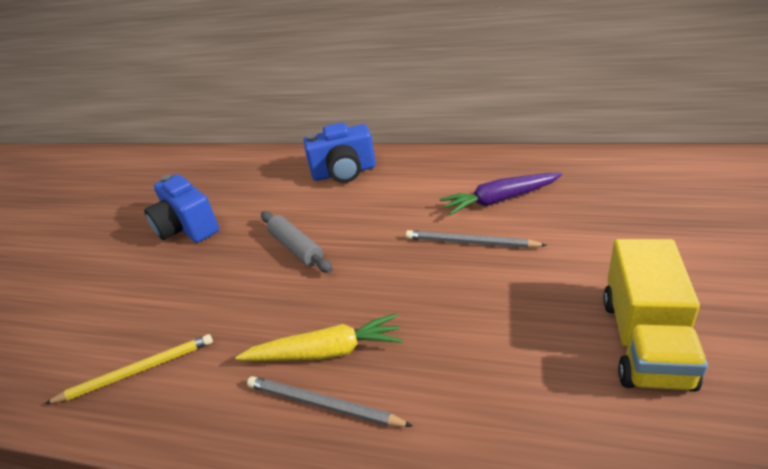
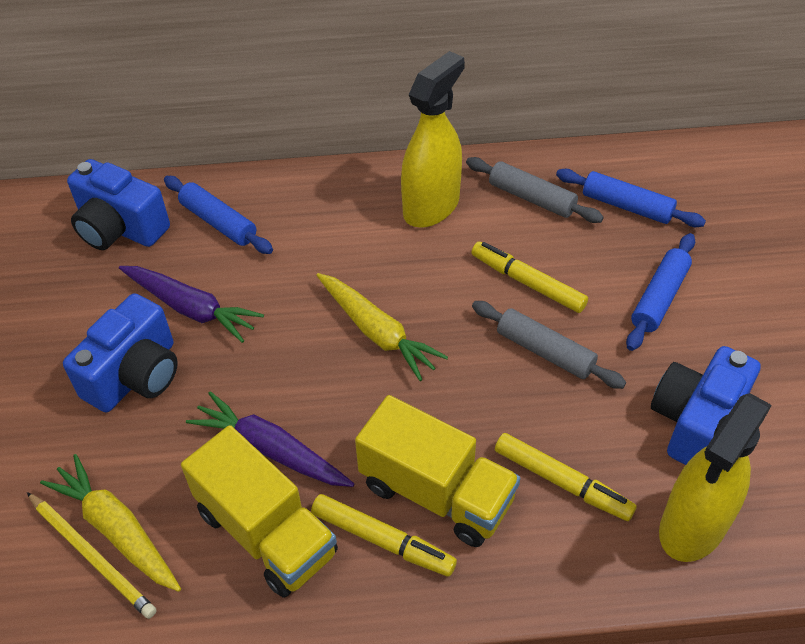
blue camera: [144,174,219,243] [303,122,376,183] = 2 -> [63,293,178,412] [67,159,170,250] [651,346,761,465] = 3
blue rolling pin: none = 0 -> [164,176,273,254] [556,169,706,227] [626,233,695,351] = 3
grey pencil: [247,376,413,427] [406,230,547,248] = 2 -> none = 0
grey rolling pin: [261,211,332,273] = 1 -> [466,157,604,223] [472,301,626,389] = 2
purple carrot: [439,173,562,215] = 1 -> [119,266,264,343] [186,391,354,487] = 2
yellow carrot: [235,313,403,361] = 1 -> [40,454,181,592] [316,273,448,381] = 2
yellow marker: none = 0 -> [311,494,457,577] [471,242,588,313] [495,433,637,521] = 3
yellow spray bottle: none = 0 -> [401,51,465,228] [659,393,772,562] = 2
yellow truck: [603,239,708,392] = 1 -> [181,425,338,598] [355,395,520,547] = 2

